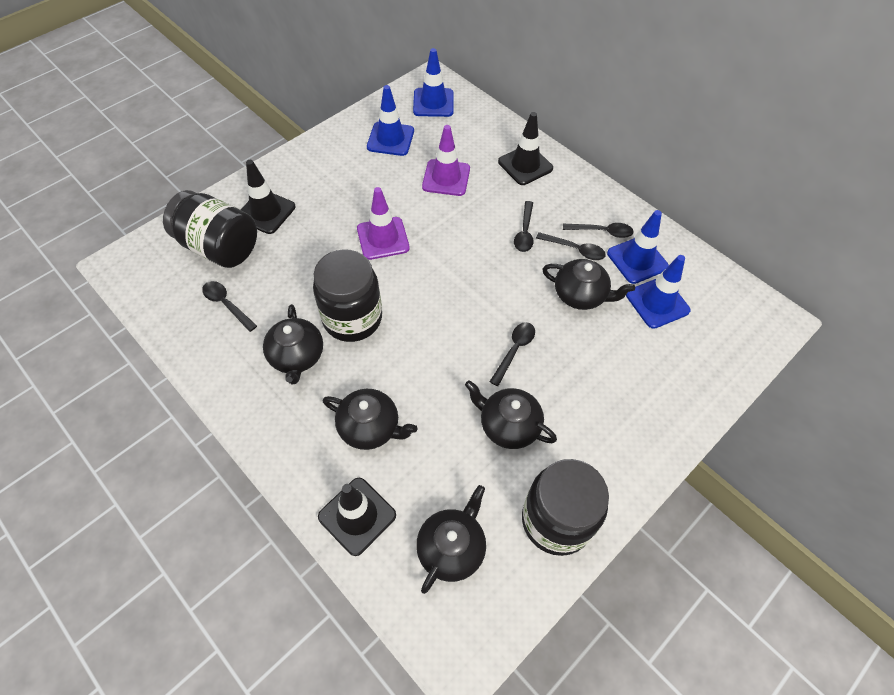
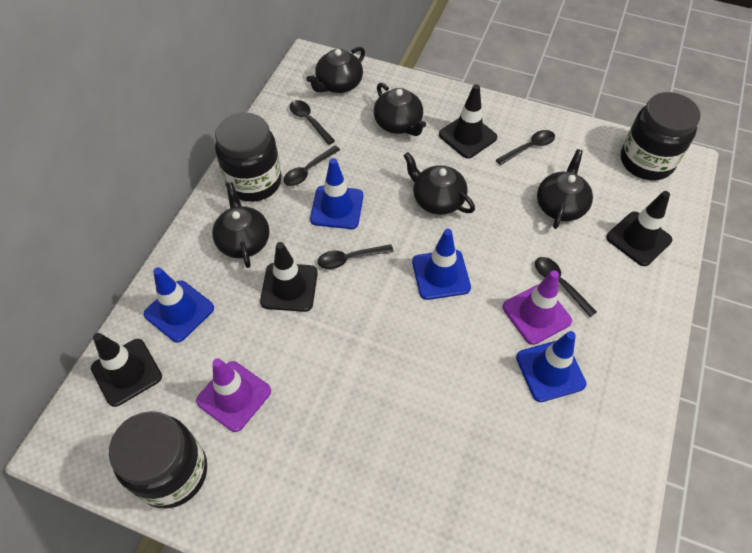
black traffic cone: [241,160,295,234] [318,478,396,556] [498,112,553,185] = 3 -> [91,333,162,407] [260,242,318,312] [439,84,497,159] [606,191,673,266] = 4

